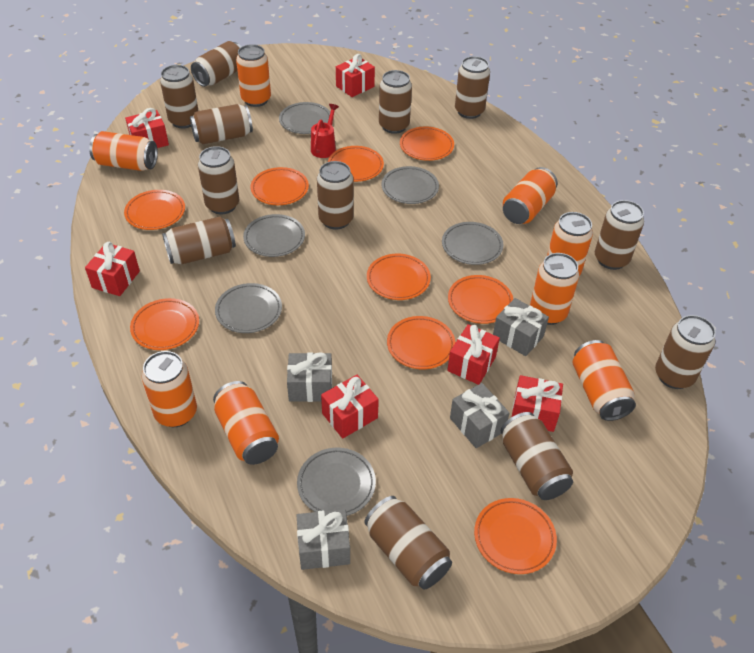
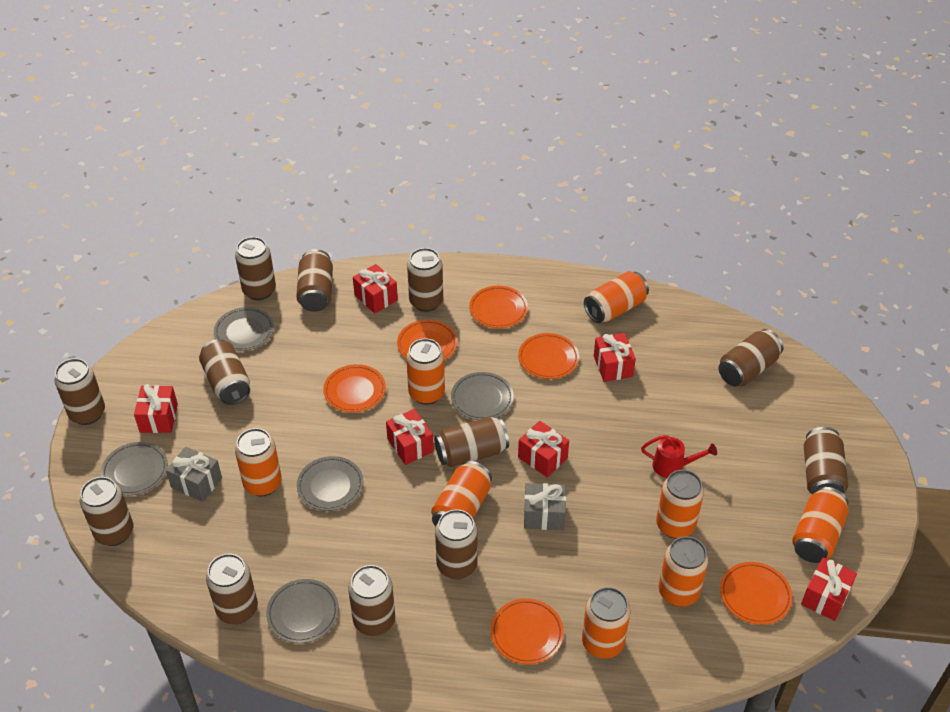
grey gift: [287,352,332,402] [296,509,350,570] [450,383,510,448] [493,298,549,356] = 4 -> [166,447,222,502] [524,483,566,530] = 2
grey plate: [215,283,282,333] [243,214,305,257] [279,102,330,134] [297,448,376,516] [382,166,439,204] [442,222,504,265] = 6 -> [101,442,168,496] [214,307,274,351] [266,579,339,643] [297,456,364,511] [451,372,514,420] = 5
orange plate: [124,190,185,230] [130,298,199,350] [251,167,309,205] [328,146,384,182] [367,254,431,300] [387,316,456,369] [400,126,454,161] [448,275,513,324] [474,498,557,574] = 9 -> [323,364,386,412] [397,320,457,360] [469,286,528,328] [491,598,564,664] [518,333,579,379] [720,562,793,625] = 6

